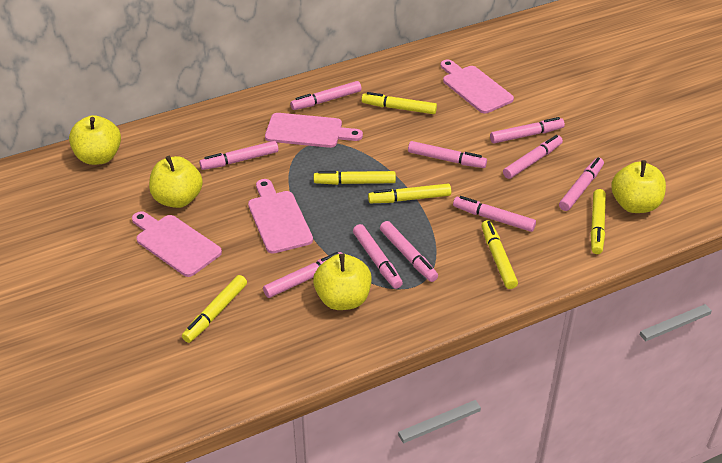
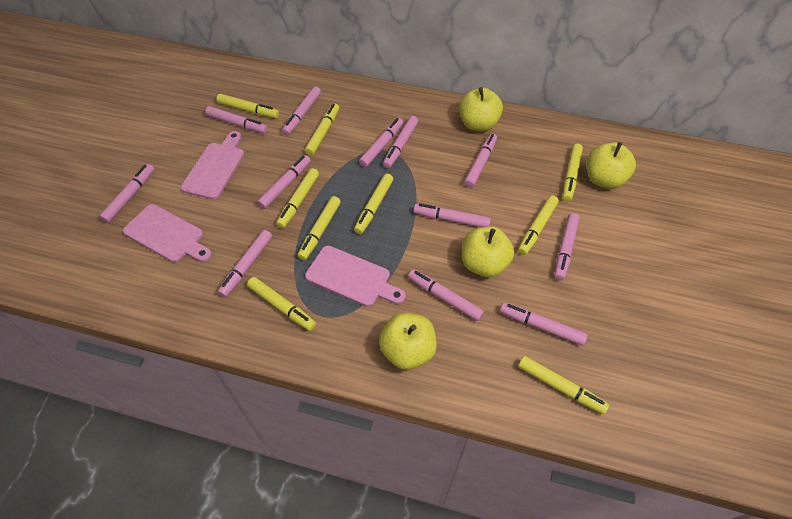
pink cutting board: [132,211,222,277] [248,179,313,254] [265,113,363,148] [441,60,514,113] = 4 -> [123,204,212,262] [181,131,244,199] [305,246,406,307] = 3
pink marker: [199,141,279,170] [263,252,343,298] [290,81,362,110] [353,224,403,289] [380,221,438,282] [408,141,487,168] [453,196,536,232] [490,117,565,143] [503,135,563,179] [559,158,604,211] = 10 -> [99,164,154,223] [205,106,268,133] [218,230,272,297] [257,155,311,209] [282,87,321,135] [359,118,404,167] [383,116,418,168] [408,269,484,321] [413,204,491,227] [464,133,497,188] [500,303,588,346] [554,213,580,280] = 12
yellow marker: [182,275,247,343] [314,171,396,185] [362,92,437,114] [368,184,451,203] [481,220,518,289] [591,189,606,254] = 6 -> [216,94,279,118] [247,277,316,331] [276,168,319,228] [297,196,341,260] [305,104,339,156] [354,174,393,234] [518,195,559,255] [518,356,609,414] [562,144,583,201] = 9

